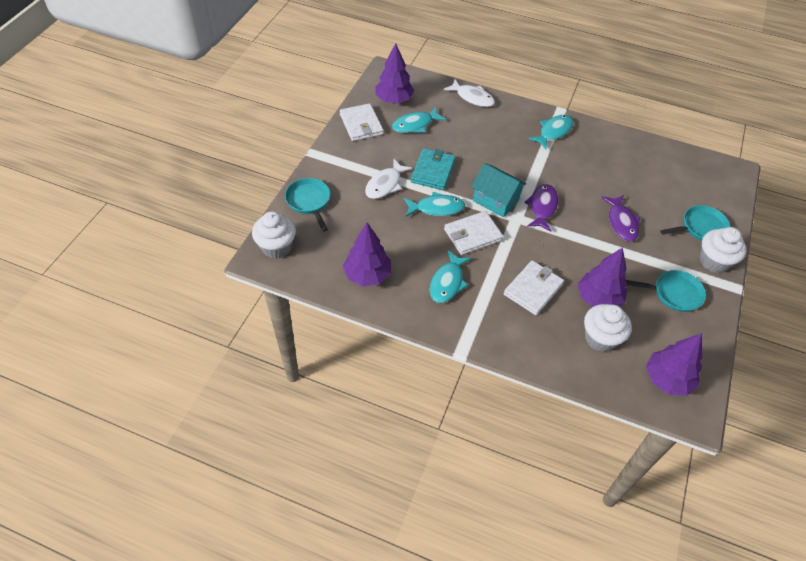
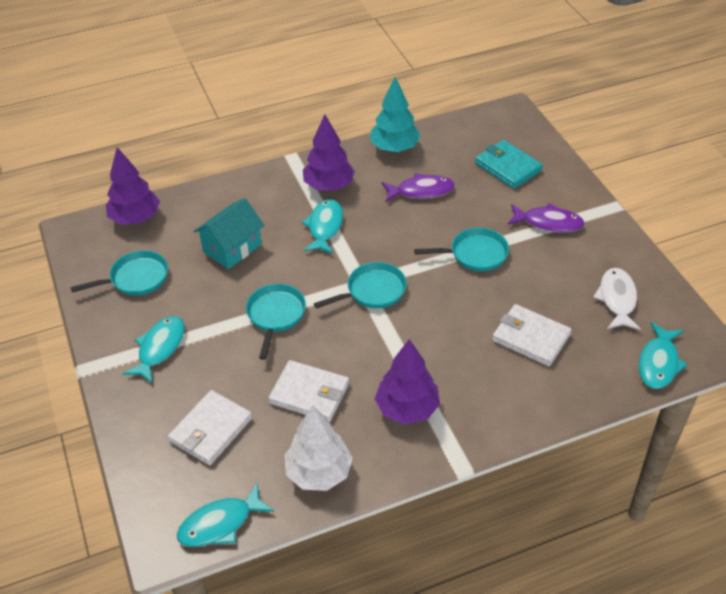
purple tree: [343,223,391,286] [375,43,415,104] [578,248,627,307] [646,333,702,396] = 4 -> [106,147,160,225] [303,115,355,191] [375,339,440,424] = 3
turquoise pan: [285,178,330,232] [626,270,706,312] [660,205,730,241] = 3 -> [71,250,168,295] [246,284,306,360] [314,262,407,309] [414,227,509,271] = 4
turquoise tree: none = 0 -> [370,77,421,152] = 1
white cupcake: [252,211,296,259] [584,304,632,352] [700,227,747,273] = 3 -> none = 0
white fish: [365,159,412,199] [443,79,495,107] = 2 -> [593,268,641,330] = 1
white tree: none = 0 -> [285,405,353,491] = 1

